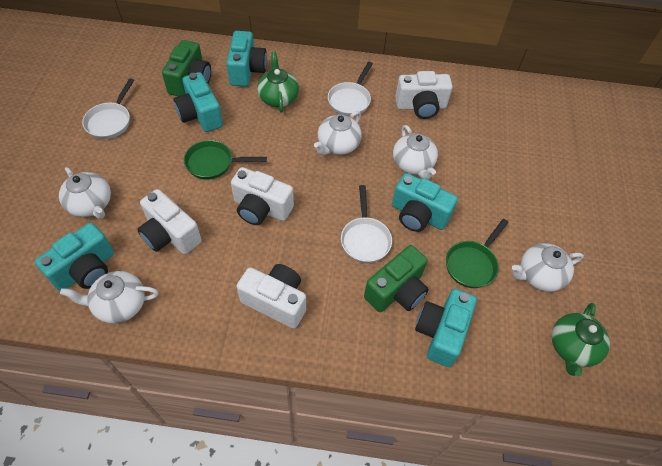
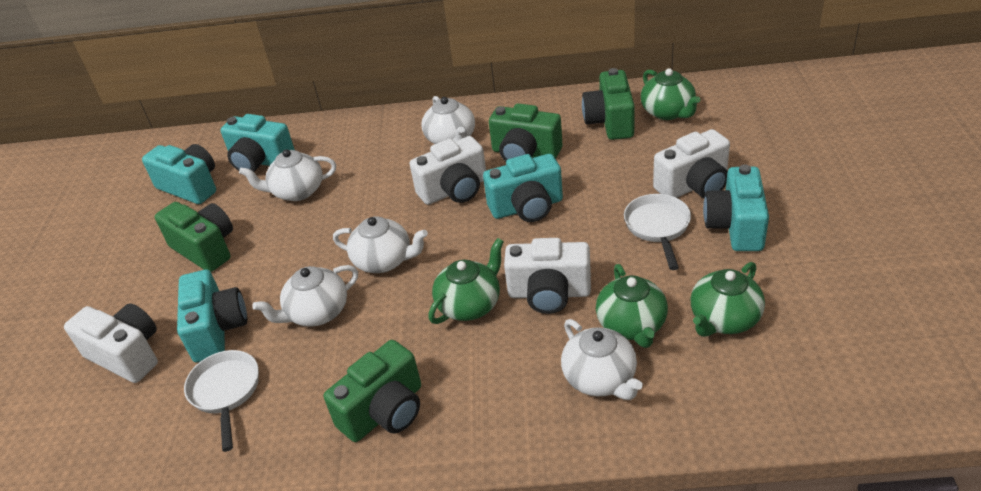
green camera: [162,40,211,96] [364,245,429,312] = 2 -> [155,202,233,272] [324,340,421,442] [489,103,562,161] [582,68,635,140] = 4
green pan: [184,140,267,180] [446,219,509,288] = 2 -> none = 0
green teapot: [257,52,299,112] [552,303,610,376] = 2 -> [428,238,504,324] [596,264,668,348] [641,68,701,120] [691,262,765,337] = 4
white pan: [82,78,134,139] [328,62,373,116] [341,185,392,263] = 3 -> [184,350,259,452] [624,194,691,270] = 2

